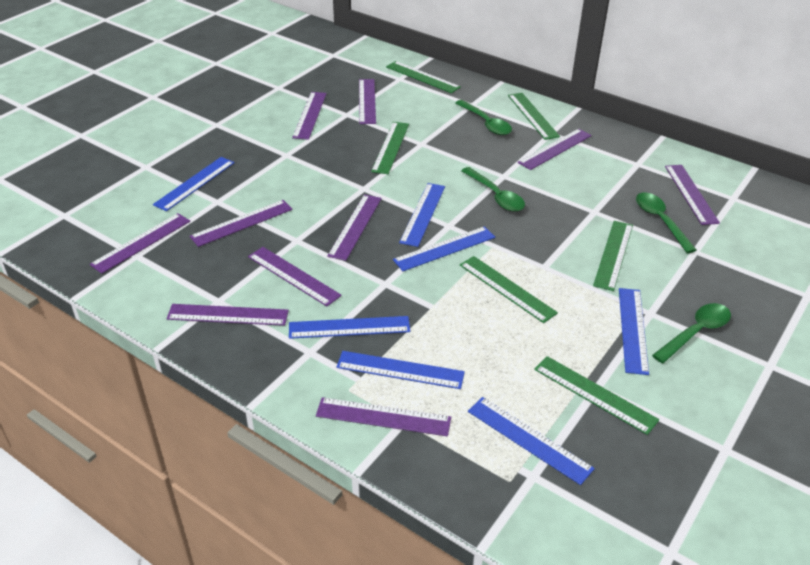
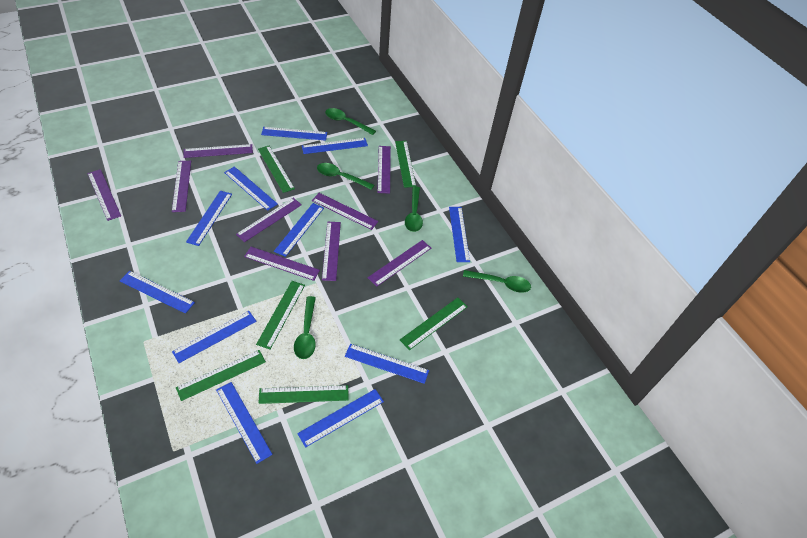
blue ruler: [153,157,235,211] [289,316,410,339] [336,351,465,389] [393,226,495,271] [399,183,445,247] [468,397,595,485] [619,288,649,375] = 7 -> [120,271,195,314] [172,311,256,363] [186,191,232,246] [216,382,273,464] [224,166,278,211] [261,127,327,141] [274,203,324,257] [297,389,384,448] [302,138,368,154] [345,344,429,384] [449,207,470,262] = 11
green spoon: [455,100,512,135] [461,167,525,211] [636,192,697,253] [652,303,731,363] = 4 -> [294,296,316,359] [317,163,374,190] [325,108,376,135] [405,186,423,232] [463,270,531,293] = 5
purple ruler: [90,213,190,274] [167,304,289,326] [190,200,293,247] [248,247,342,306] [292,92,327,140] [316,397,451,437] [327,194,382,261] [359,79,376,124] [517,129,592,170] [665,165,720,225] = 10 -> [87,169,121,221] [172,161,191,212] [183,144,253,158] [236,198,302,242] [244,247,320,281] [312,193,378,230] [322,222,341,281] [368,240,431,287] [377,146,391,194] = 9

